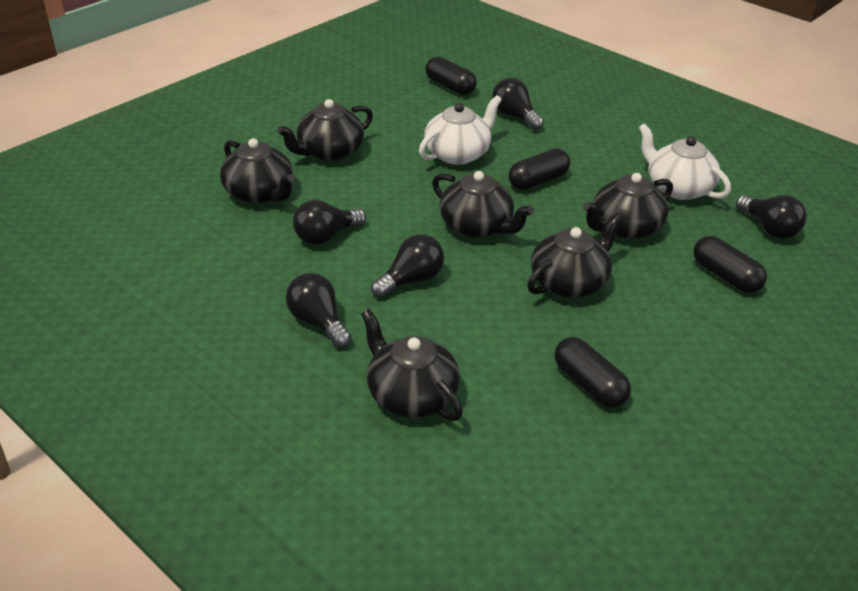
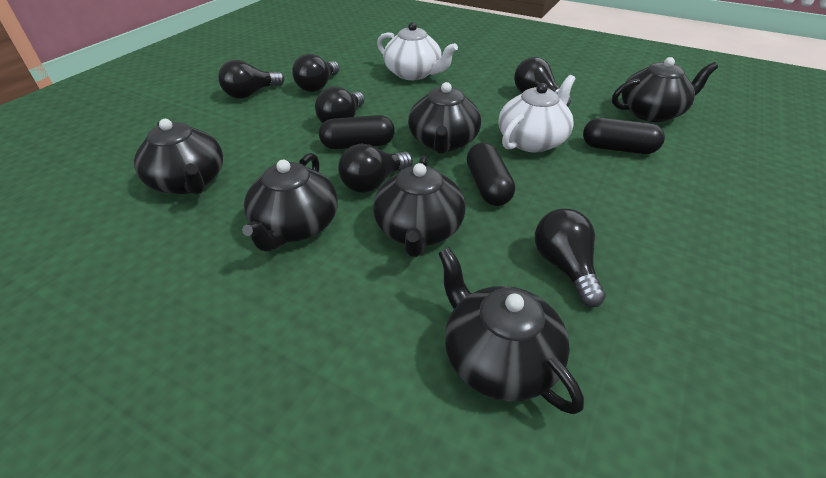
black capsule: [426,57,477,95] [508,149,570,190] [555,337,631,408] [693,236,767,293] = 4 -> [319,115,395,149] [467,143,515,206] [583,118,665,154] = 3
black light bulb: [286,273,351,348] [293,200,366,245] [371,234,444,298] [492,78,544,130] [736,195,806,239] = 5 -> [218,60,284,99] [292,54,339,92] [315,86,365,123] [338,144,413,193] [514,57,571,107] [535,208,606,307] = 6

